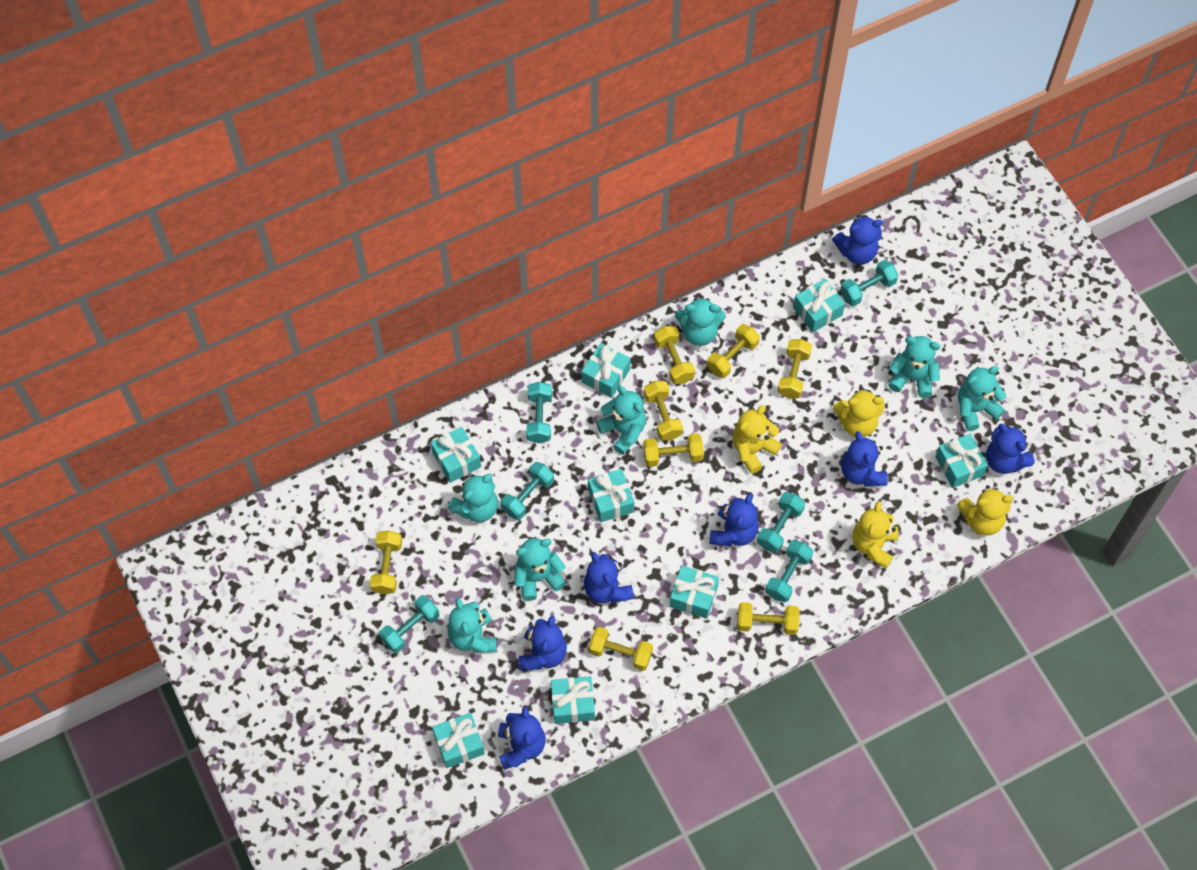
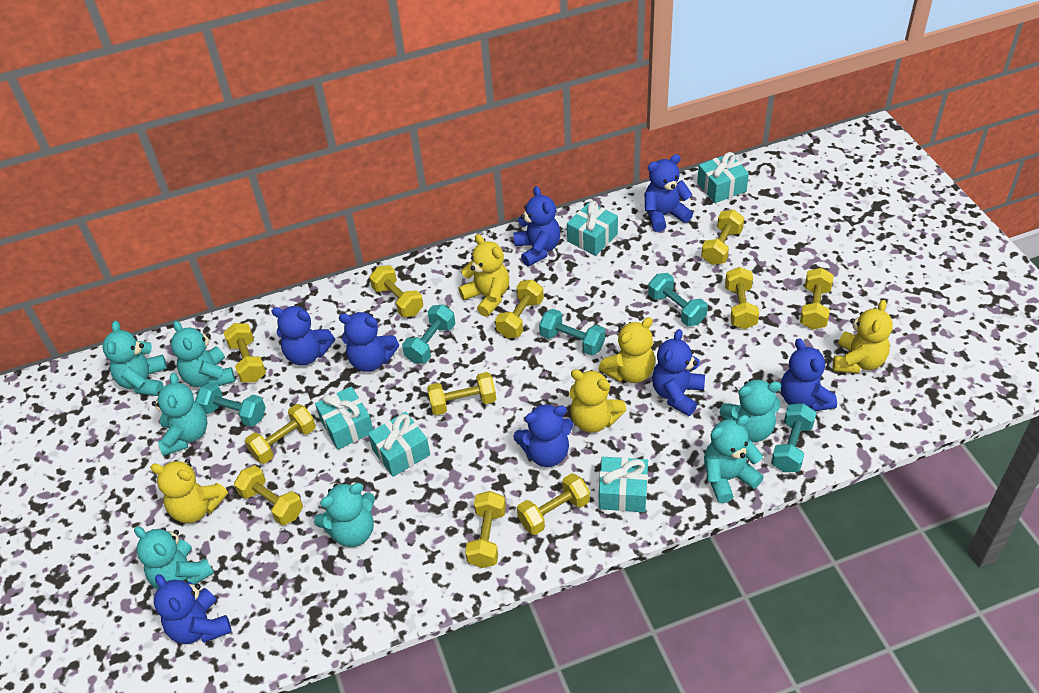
blue teddy bear: [498,707,546,770] [519,616,567,671] [584,552,634,603] [709,493,759,547] [832,215,883,265] [841,431,888,486] [986,424,1035,474] = 7 -> [154,574,232,644] [271,306,335,365] [339,312,399,372] [513,186,560,266] [513,404,573,467] [645,154,693,232] [652,329,705,416] [781,338,837,411] = 8
turquoise dumbbell: [379,595,440,653] [501,462,554,520] [526,382,552,443] [757,492,805,553] [765,540,813,602] [840,260,898,306] = 6 -> [195,382,266,427] [402,304,456,364] [539,309,605,355] [648,273,708,326] [771,403,816,472] = 5
turquoise gift: [431,427,481,483] [432,713,485,768] [551,676,595,724] [582,343,630,398] [588,469,634,522] [670,566,719,619] [793,279,845,332] [935,434,988,488] = 8 -> [315,386,373,450] [368,412,430,477] [567,201,618,256] [599,457,648,512] [697,152,749,203] = 5
yellow dumbbell: [370,530,402,594] [589,627,653,671] [643,433,704,467] [644,381,683,440] [654,326,695,384] [707,324,760,378] [737,602,799,635] [778,339,812,399] = 8 -> [223,323,266,382] [234,465,303,525] [245,404,316,464] [369,265,423,317] [427,372,496,415] [465,491,506,568] [495,280,544,338] [517,473,590,535] [701,210,744,265] [725,267,759,329] [800,268,834,330] = 11
yellow teddy bear: [732,405,782,474] [833,387,885,437] [852,501,898,569] [957,485,1014,536] = 4 -> [150,459,228,523] [458,234,509,317] [569,369,627,433] [599,317,655,383] [833,300,893,374] = 5

